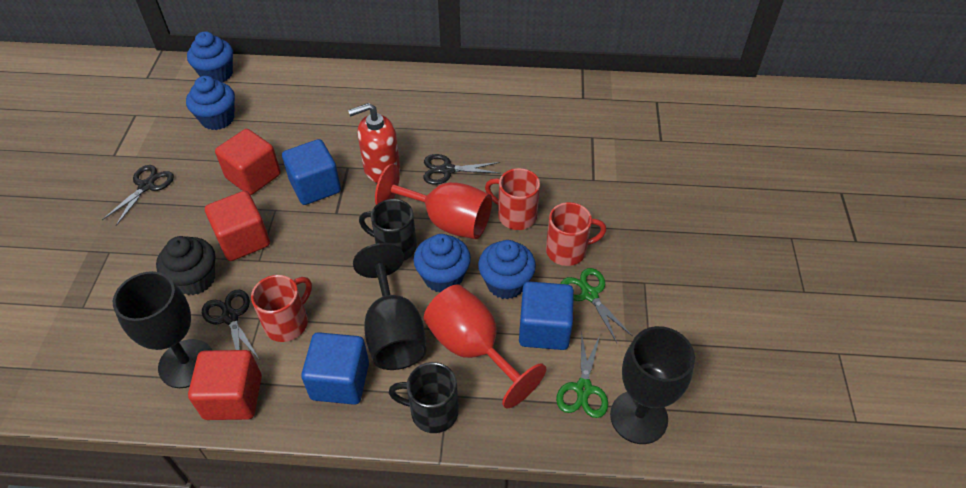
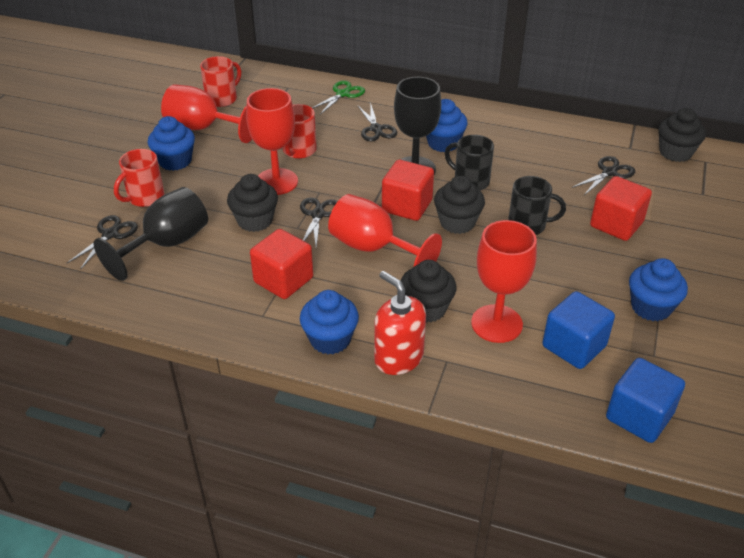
black cupcake: [156,236,215,295] = 1 -> [227,174,278,232] [401,260,457,323] [434,176,485,234] [658,108,706,162] = 4
black goblet: [113,271,212,388] [353,243,427,370] [610,326,695,444] = 3 -> [94,187,208,281] [394,77,441,174] = 2
black scissors: [102,165,174,226] [202,290,260,360] [423,154,501,185] = 3 -> [67,215,138,270] [300,198,338,247] [357,105,397,141] [572,156,635,195] = 4
blue cube: [282,139,341,205] [301,332,369,405] [519,281,574,350] = 3 -> [542,291,615,369] [606,358,685,443] = 2
green scissors: [556,331,608,418] [561,268,632,343] = 2 -> [312,80,365,115] = 1
red goblet: [375,164,492,239] [424,284,546,408] = 2 -> [161,84,252,143] [246,88,298,195] [328,194,442,266] [471,220,537,343] = 4

